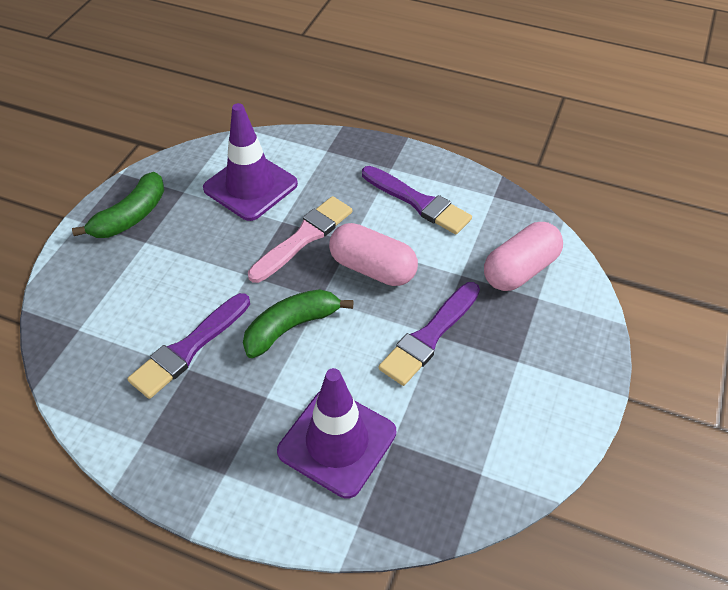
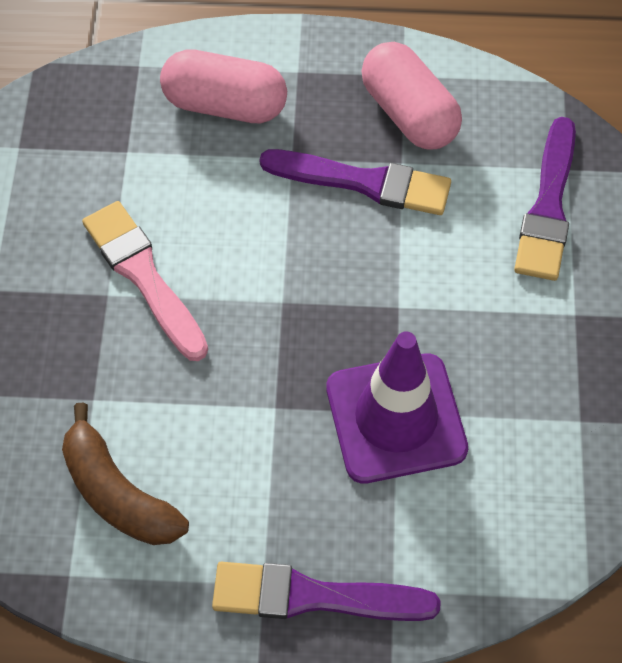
brown banana: none = 0 -> [62,402,189,545] = 1
green banana: [72,172,164,238] [243,289,353,358] = 2 -> none = 0
purple traffic cone: [203,103,298,221] [277,368,396,499] = 2 -> [326,331,468,484] = 1

